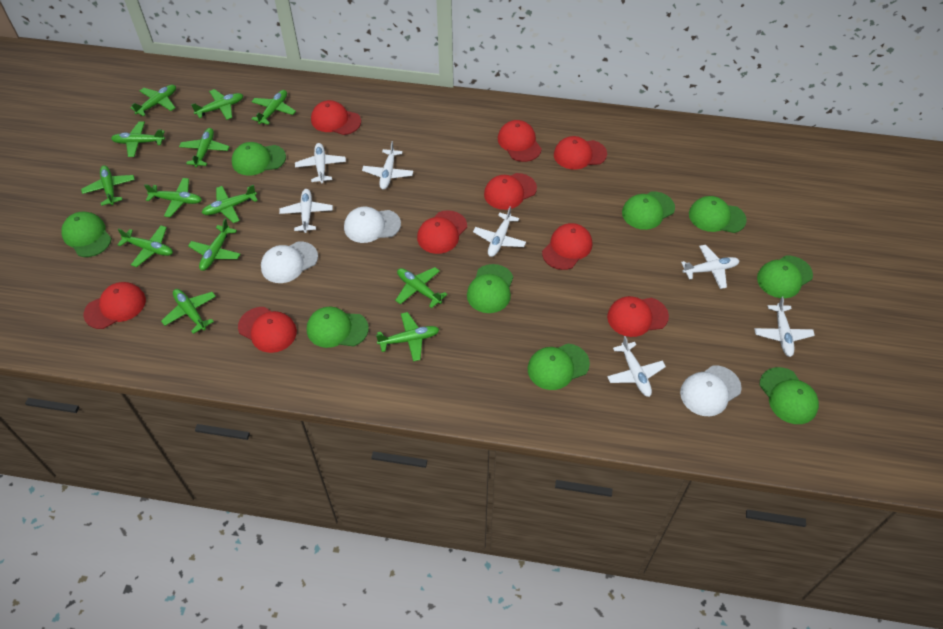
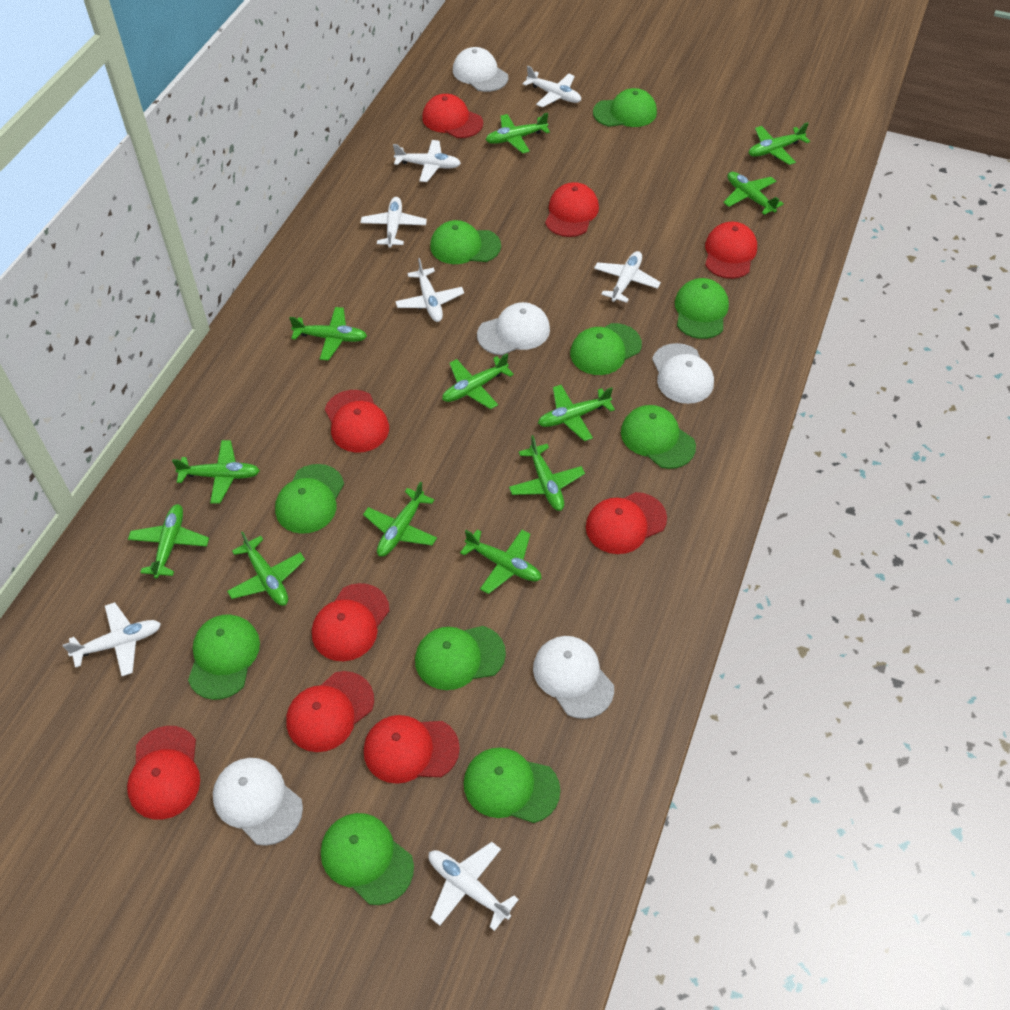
green cap: [61,212,112,257] [232,142,286,176] [307,307,369,348] [467,264,513,313] [528,344,590,390] [622,191,675,230] [689,196,747,233] [757,256,813,298] [760,367,819,424] = 9 -> [188,615,260,700] [275,464,344,534] [321,813,414,905] [415,626,506,690] [430,220,501,264] [464,748,560,823] [570,323,642,375] [593,88,657,127] [621,405,696,469] [675,278,729,339] = 10
green plane: [81,165,135,206] [111,122,165,157] [117,226,173,267] [131,85,176,116] [144,178,202,217] [161,289,216,334] [179,128,230,168] [188,219,240,271] [191,89,243,120] [202,185,258,223] [251,90,296,125] [376,312,440,361] [395,267,447,308] = 13 -> [128,504,209,579] [172,440,260,504] [227,531,305,606] [289,307,367,361] [363,481,437,557] [442,353,514,409] [460,529,542,594] [486,113,550,154] [509,435,585,511] [538,385,615,441] [723,172,784,215] [749,122,810,165] = 12
white cap: [261,241,318,283] [344,207,401,243] [680,365,742,416] = 3 -> [213,758,303,846] [453,47,508,92] [477,302,550,355] [533,636,614,719] [652,343,714,404] = 5

